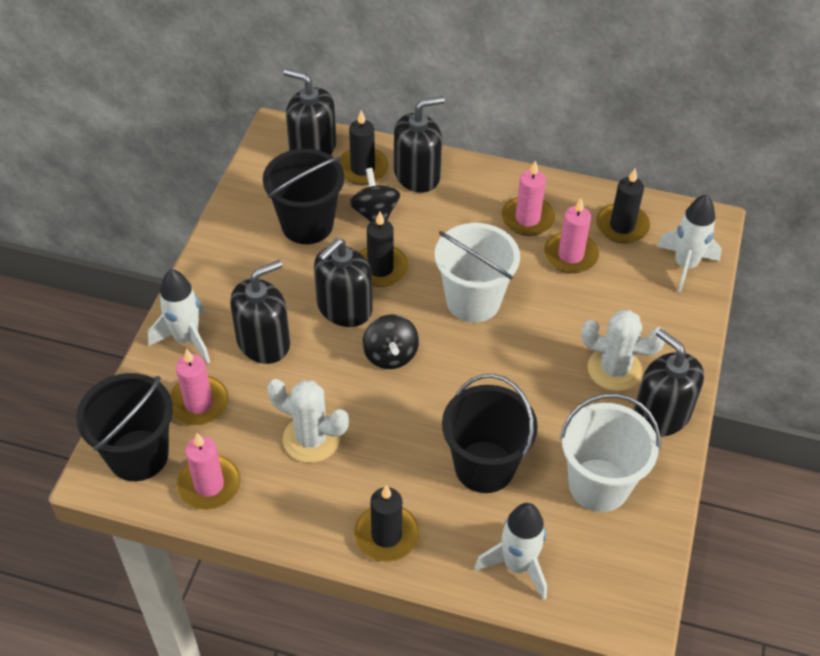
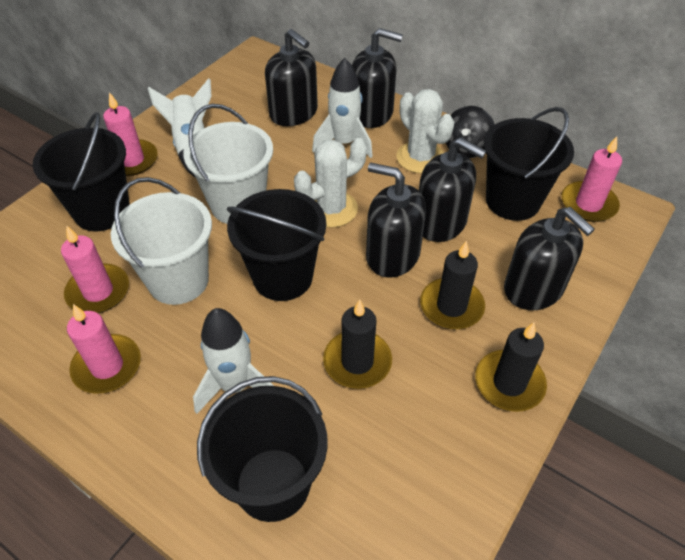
black bucket: [76,373,173,481] [263,149,344,244] [442,374,538,493] = 3 -> [32,112,130,231] [197,376,328,522] [227,189,326,301] [484,107,574,221] = 4
black candle: [339,110,389,185] [354,485,419,562] [359,212,408,287] [596,168,650,243] = 4 -> [323,299,392,389] [420,241,485,329] [475,322,547,412] = 3
black spinning top: [350,168,400,222] [363,315,419,369] = 2 -> [446,106,495,158] = 1

